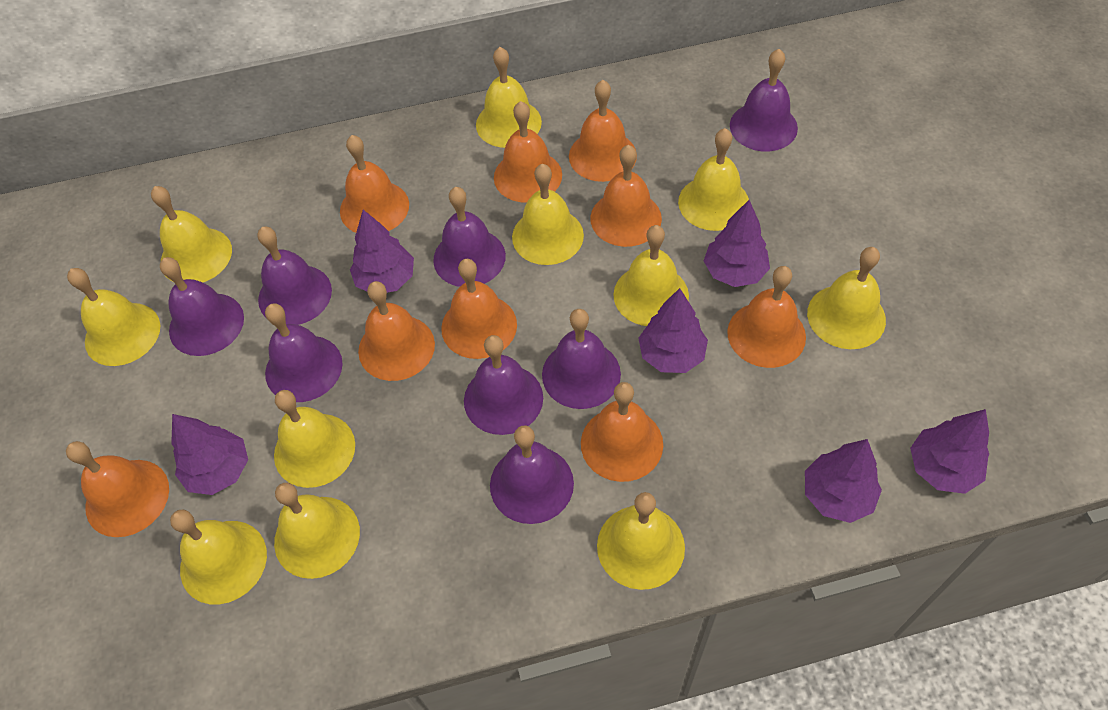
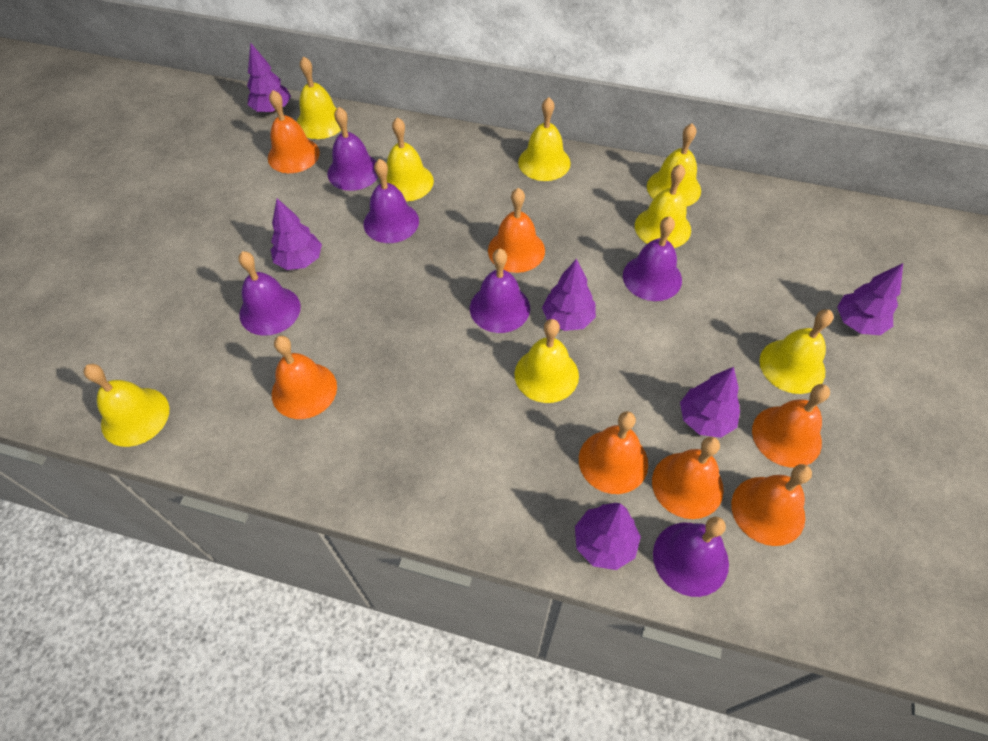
orange bell: [66,441,169,537] [340,135,409,233] [358,281,435,381] [441,259,517,359] [494,101,562,203] [569,80,637,182] [581,382,663,482] [590,145,662,247] [727,266,806,368] = 9 -> [268,90,320,173] [272,336,337,419] [488,188,545,273] [579,411,648,494] [652,437,724,519] [731,464,812,546] [752,384,830,468] = 7
purple bell: [160,257,244,356] [257,226,332,325] [265,303,343,402] [433,187,506,287] [464,335,543,435] [490,426,574,524] [542,309,621,409] [730,49,798,151] = 8 -> [238,251,301,336] [328,107,378,191] [363,159,419,243] [470,249,530,333] [623,216,682,301] [653,517,729,597] = 6
yellow bell: [67,268,160,366] [151,186,232,282] [170,510,267,604] [274,390,355,488] [274,483,360,579] [476,47,542,148] [512,164,584,265] [597,492,685,590] [613,225,689,326] [678,128,749,231] [807,247,886,349] = 11 -> [84,364,169,447] [297,56,341,139] [380,117,434,202] [514,319,579,403] [518,97,571,181] [635,164,691,248] [647,124,701,207] [759,309,833,394] = 8

